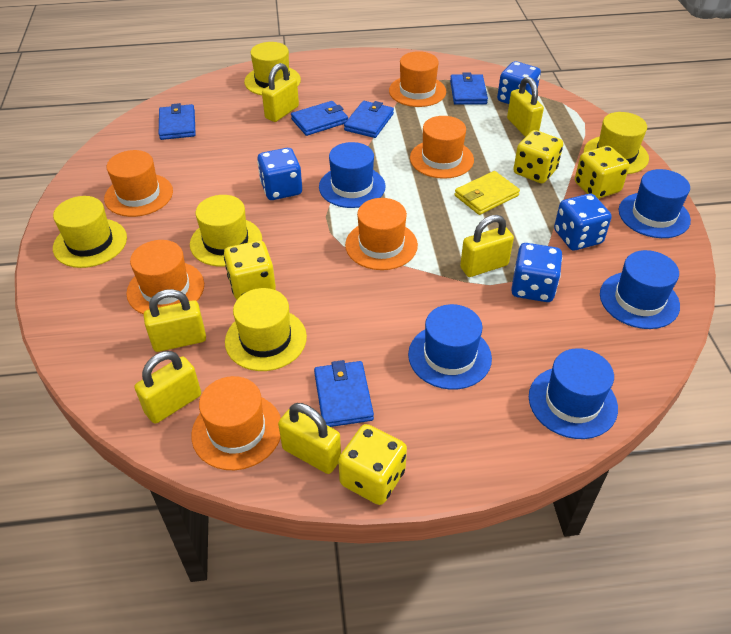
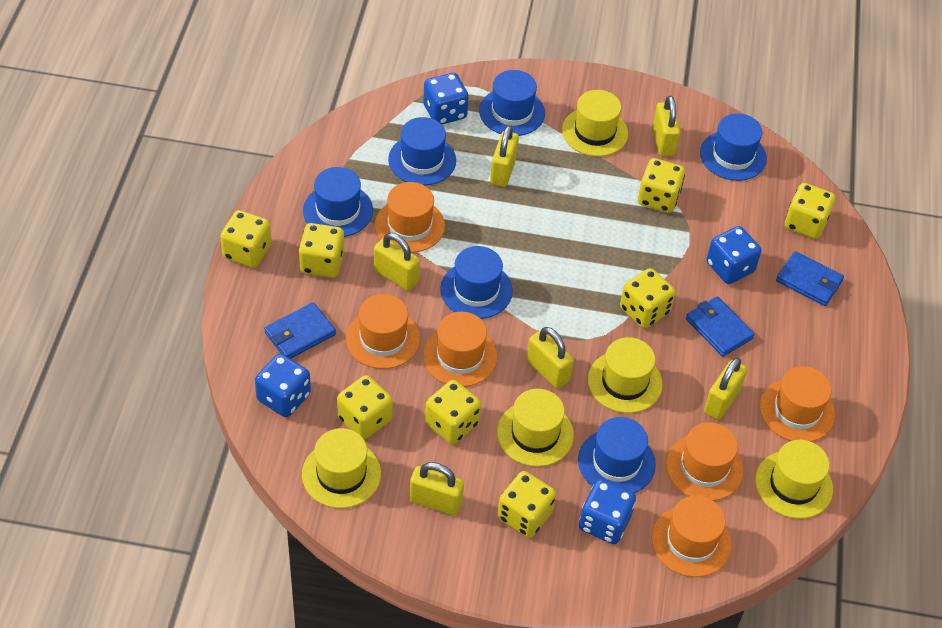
blue hat: [319,142,385,208] [408,304,492,390] [529,348,618,439] [600,250,680,329] [619,169,691,238] = 5 -> [303,167,373,237] [388,117,456,186] [440,246,513,319] [479,70,545,136] [578,417,656,493] [700,113,767,181] = 6
blue wallet: [159,103,196,140] [291,101,348,136] [314,360,374,427] [344,101,394,138] [450,72,488,105] = 5 -> [264,302,336,359] [686,296,755,357] [776,251,844,306] = 3
yellow dice: [224,240,276,300] [338,424,407,505] [513,130,563,183] [575,146,630,199] = 4 -> [220,210,272,268] [299,223,344,278] [337,375,393,440] [425,380,481,444] [497,471,556,538] [620,268,675,329] [638,158,685,213] [785,183,835,239] = 8
yellow wallet: [454,171,520,215] = 1 -> none = 0

